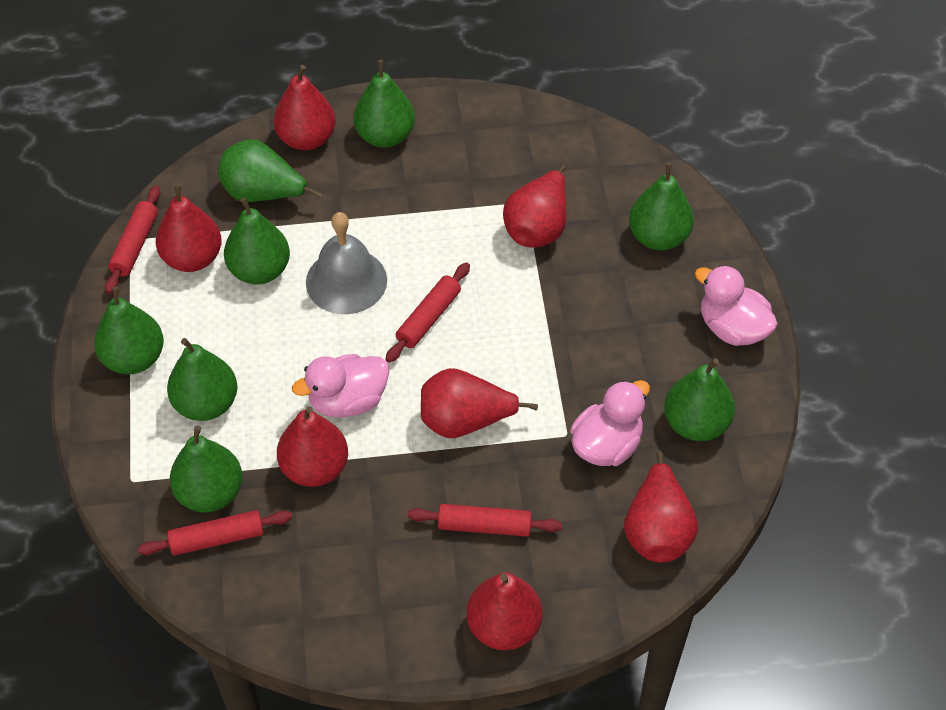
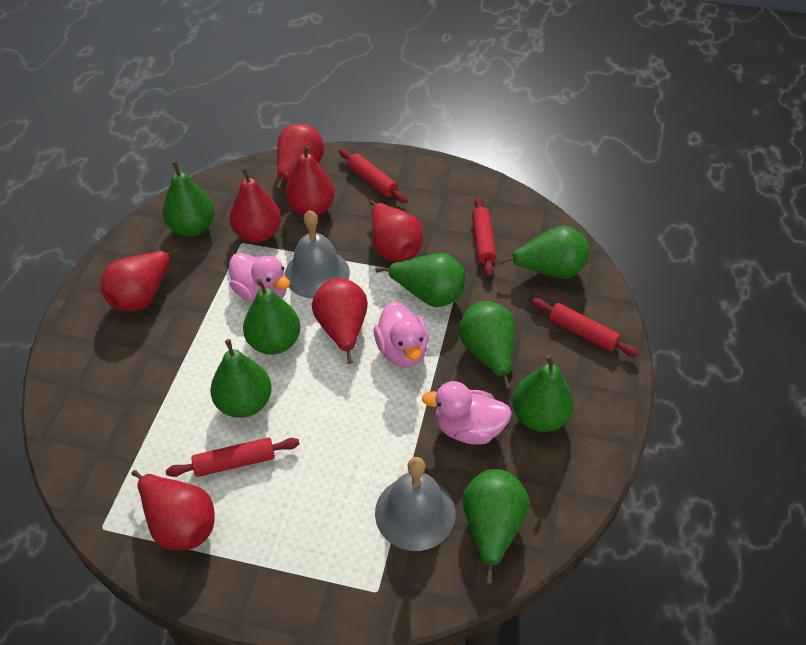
grey bell: [306,212,387,314] = 1 -> [284,210,350,298] [375,457,456,551] = 2

